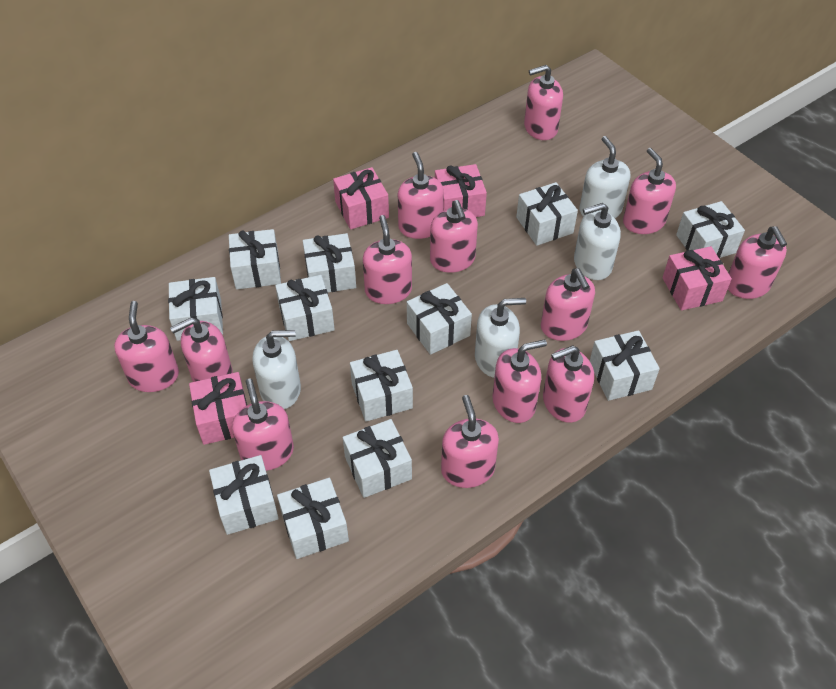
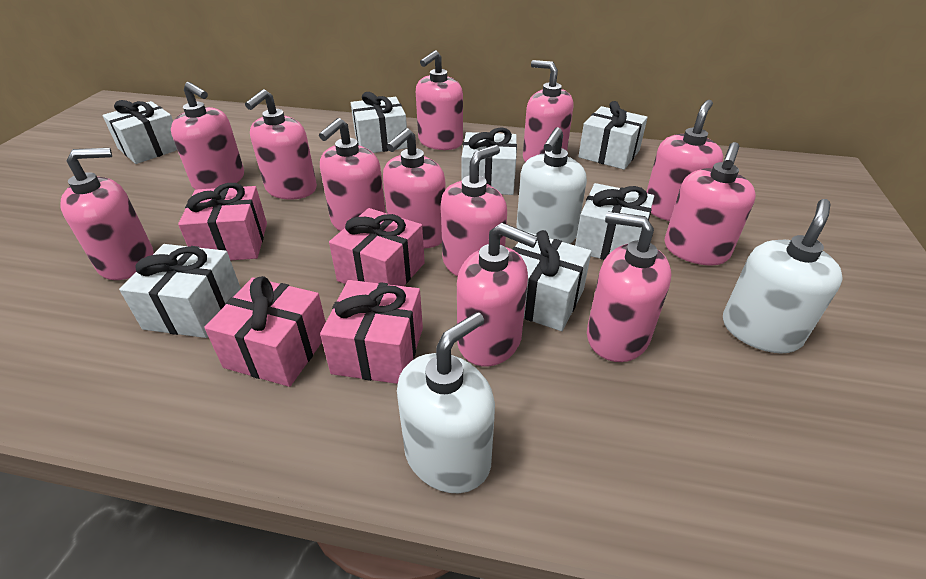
pink soap dispenser: [114,301,179,392] [170,317,233,382] [232,379,294,471] [363,215,412,304] [398,152,444,239] [430,200,478,273] [441,395,499,488] [492,339,547,423] [524,65,563,140] [541,268,595,341] [543,346,594,423] [623,148,676,234] [728,226,787,299] = 13 -> [61,148,153,280] [171,82,244,190] [245,89,317,200] [319,118,386,231] [383,128,446,248] [416,50,463,150] [441,145,507,277] [457,223,538,366] [523,60,574,162] [587,211,671,362] [647,100,723,221] [665,142,756,265] = 12
white gift: [168,277,223,341] [209,455,279,535] [229,229,281,289] [275,275,335,341] [277,478,349,559] [303,233,356,292] [343,419,412,498] [350,350,413,422] [407,283,472,355] [516,182,578,246] [590,330,660,401] [676,201,745,258] = 12 -> [102,100,177,164] [119,244,241,338] [351,92,407,153] [462,127,517,195] [512,230,592,331] [575,183,654,260] [578,101,648,170] = 7
white soap dispenser: [253,330,301,409] [475,298,526,378] [574,203,621,280] [580,136,630,218] = 4 -> [397,312,495,493] [517,127,587,244] [723,199,843,354] = 3

